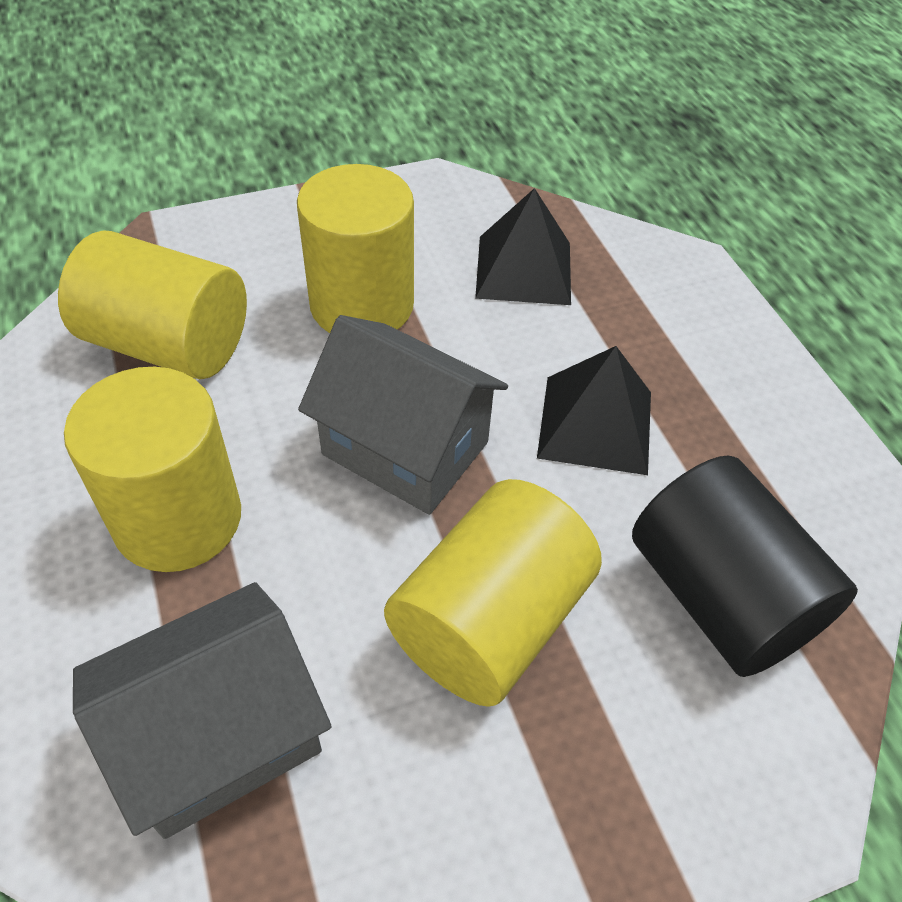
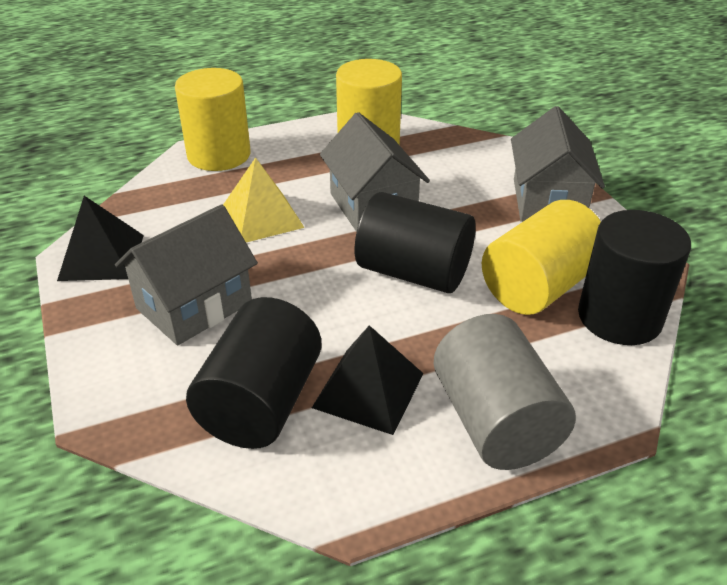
black cylinder: [632,455,858,677] = 1 -> [186,297,322,449] [355,192,476,293] [578,210,691,345] = 3
grey cylinder: none = 0 -> [434,314,576,470] = 1
grey house: [73,582,331,839] [298,315,508,515] = 2 -> [115,204,258,345] [320,112,430,232] [511,106,605,222] = 3
yellow cylinder: [58,231,247,379] [64,367,241,572] [297,164,414,333] [384,479,602,707] = 4 -> [175,68,251,171] [336,59,402,144] [482,200,601,315] = 3
yellow pyramid: none = 0 -> [223,157,305,243] = 1

